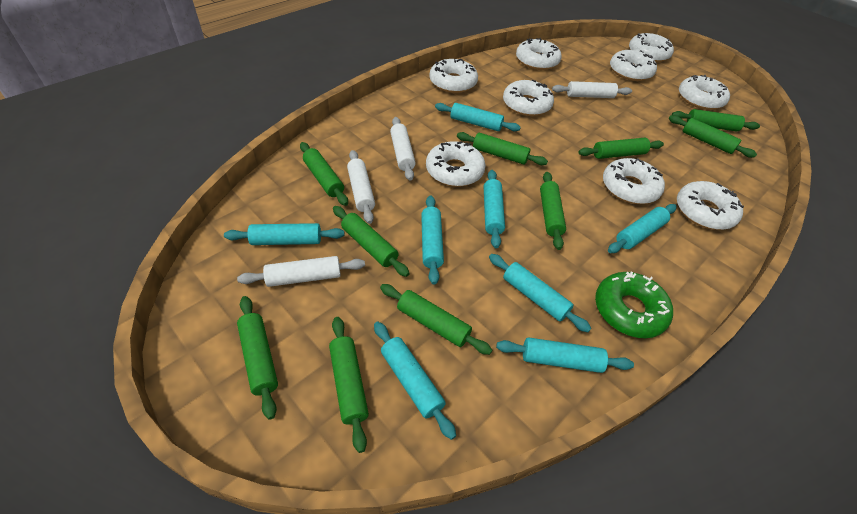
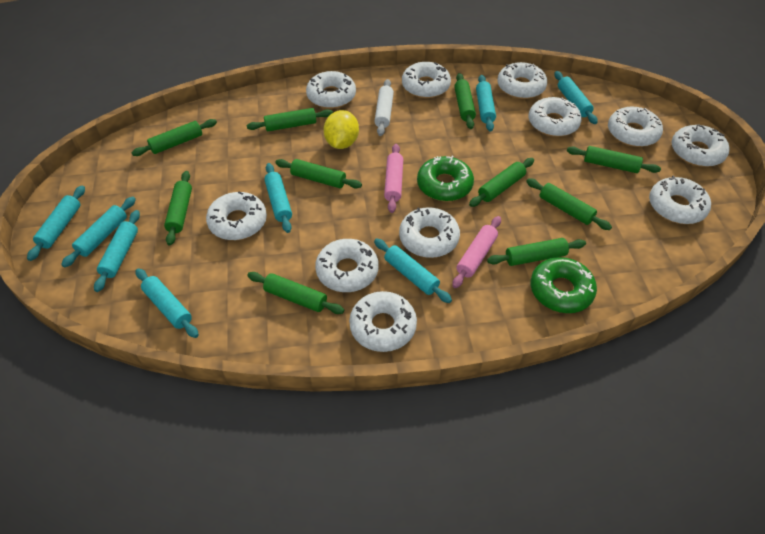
green donut: [595,272,673,338] = 1 -> [417,155,474,201] [530,257,597,313] = 2
pink rolling pin: none = 0 -> [384,144,403,213] [452,216,501,288] = 2
white donut: [426,141,486,187] [429,59,478,93] [503,80,554,116] [516,38,561,70] [603,158,665,204] [610,50,657,81] [629,33,674,62] [677,181,744,230] [679,75,730,110] = 9 -> [206,192,267,240] [306,71,356,109] [315,239,379,292] [349,291,417,352] [399,207,460,258] [402,62,451,98] [497,62,547,99] [529,97,582,137] [608,107,663,147] [649,176,711,224] [671,124,729,167] = 11
white rolling pin: [237,256,365,287] [347,150,375,224] [390,117,416,181] [552,81,632,98] = 4 -> [374,79,394,136] = 1
yellow lemon: none = 0 -> [324,110,359,149] = 1

